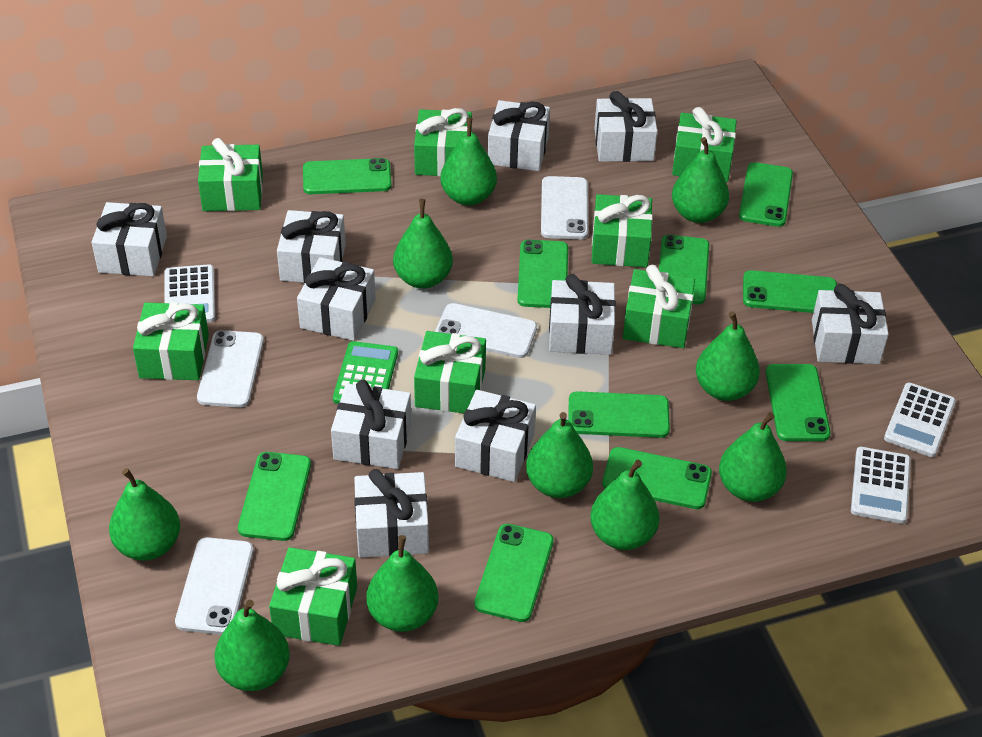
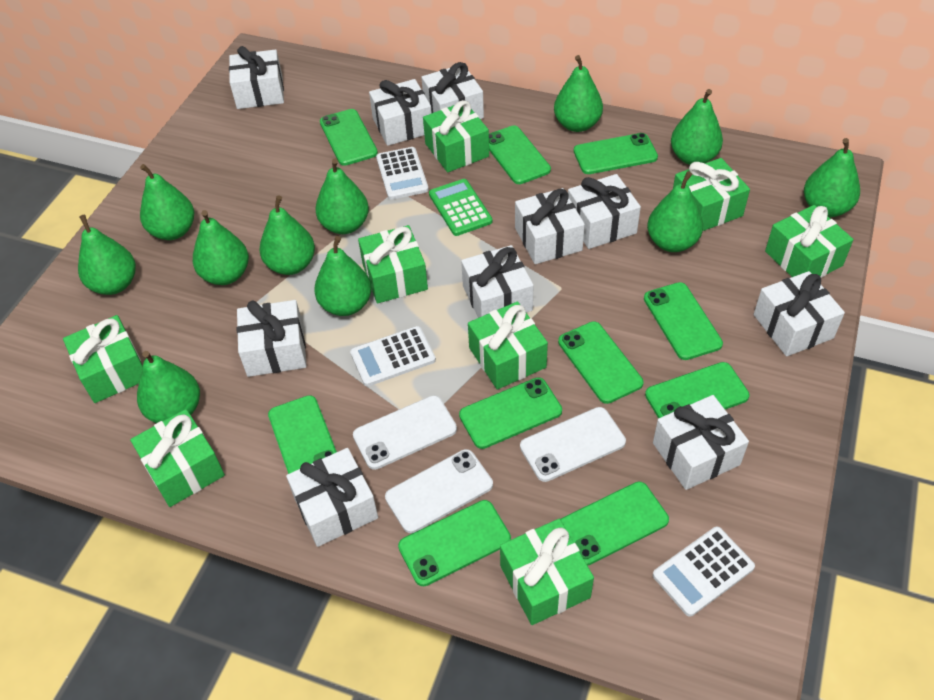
green pear: [109,468,180,561] [214,600,290,691] [366,535,438,632] [393,199,453,289] [440,118,497,205] [526,412,593,498] [590,460,659,550] [672,137,729,223] [696,311,760,401] [719,412,787,502] = 10 -> [78,215,136,295] [137,351,200,423] [140,164,194,240] [193,210,249,285] [259,195,315,275] [314,236,371,316] [315,159,369,234] [554,55,603,132] [647,171,703,252] [671,89,723,165] [804,138,860,217] = 11
white phone: [175,537,254,635] [197,330,264,408] [435,303,537,358] [541,176,588,239] = 4 -> [353,395,457,470] [385,449,493,533] [520,407,626,482] = 3

